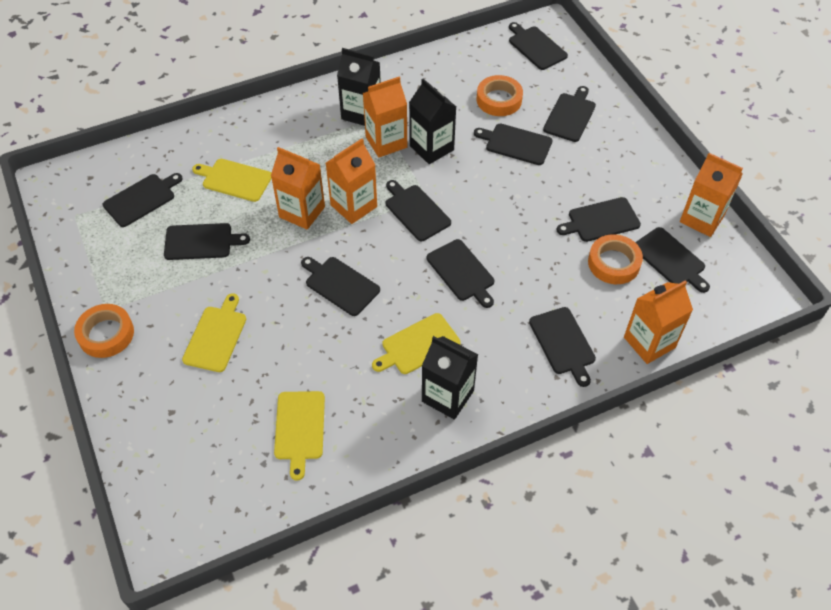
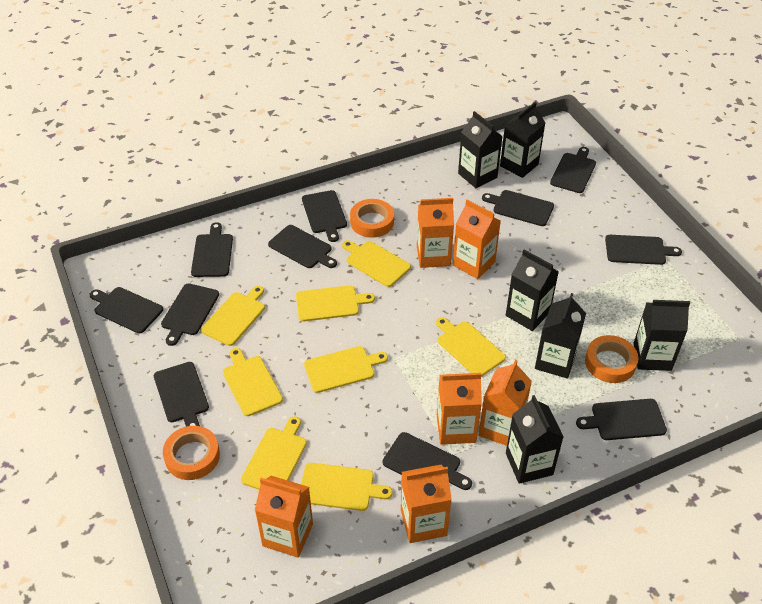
black carton: [337,48,381,126] [409,79,456,164] [422,336,478,420] = 3 -> [458,111,503,188] [500,102,545,178] [506,250,559,331] [506,395,563,484] [535,293,586,379] [633,299,690,371] = 6
orange carton: [271,147,325,230] [326,139,377,224] [363,77,407,157] [624,280,693,364] [680,153,743,237] = 5 -> [255,476,313,558] [401,465,452,543] [417,198,454,268] [437,373,482,445] [453,200,501,279] [479,360,532,446] = 6
yellow cutting board: [182,293,246,372] [192,159,272,202] [274,391,325,481] [372,313,461,374] = 4 -> [201,286,265,346] [223,348,283,416] [241,416,307,490] [296,285,375,321] [301,463,392,511] [304,346,388,393] [342,240,411,287] [436,317,506,377] = 8

